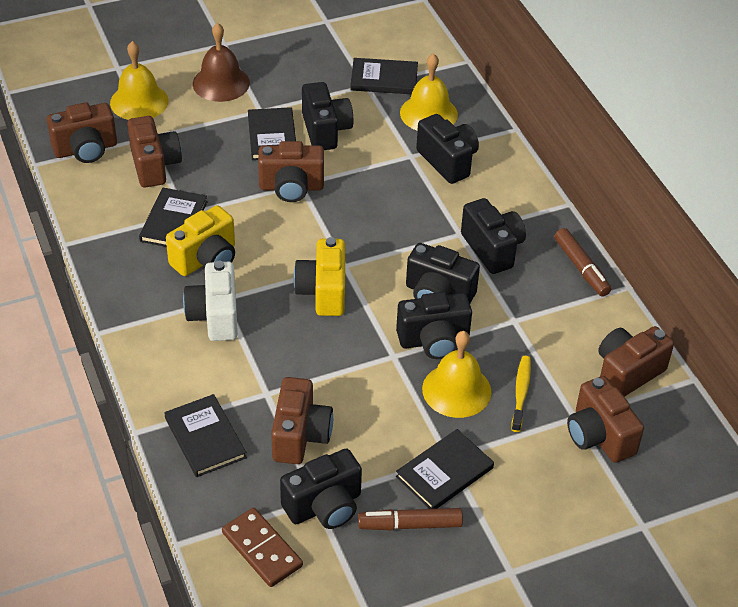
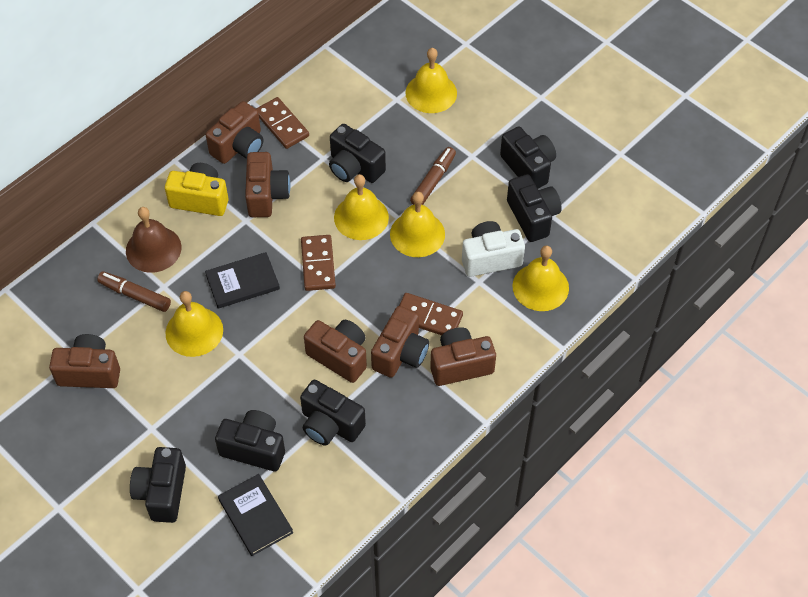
black book: [139,188,208,247] [164,394,247,477] [248,107,296,160] [350,58,418,94] [396,429,494,509] = 5 -> [205,252,280,309] [218,474,293,556] = 2
brown domino: [222,508,303,587] = 1 -> [256,97,309,149] [301,235,336,291] [399,293,463,335] = 3
yellow bell: [110,41,168,120] [400,53,458,130] [422,331,491,418] = 3 -> [166,291,223,357] [334,174,389,240] [390,192,445,257] [405,48,457,113] [512,245,569,311] = 5
yellow camera: [166,205,235,276] [293,237,345,316] = 2 -> [165,163,228,216] = 1
yellow toothbrush: [511,356,531,432] = 1 -> none = 0

